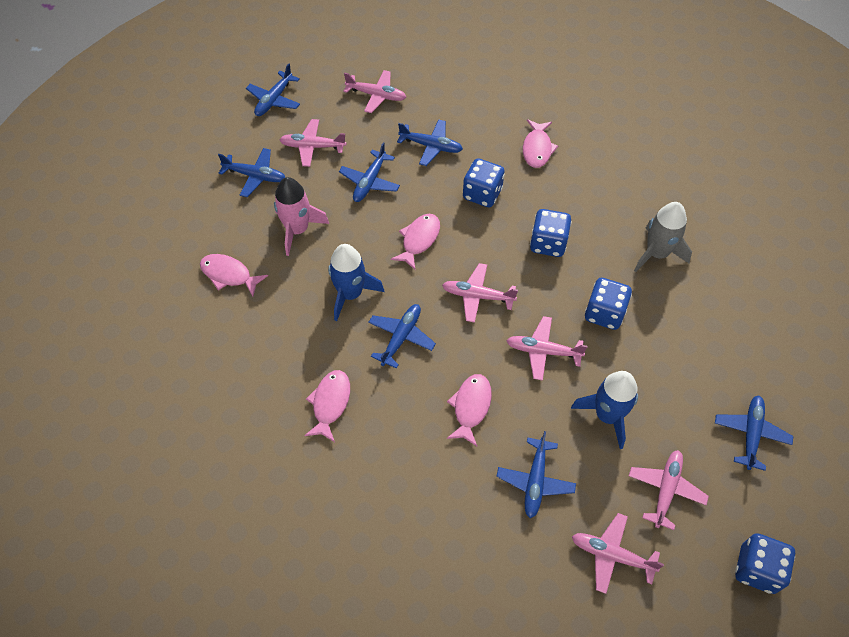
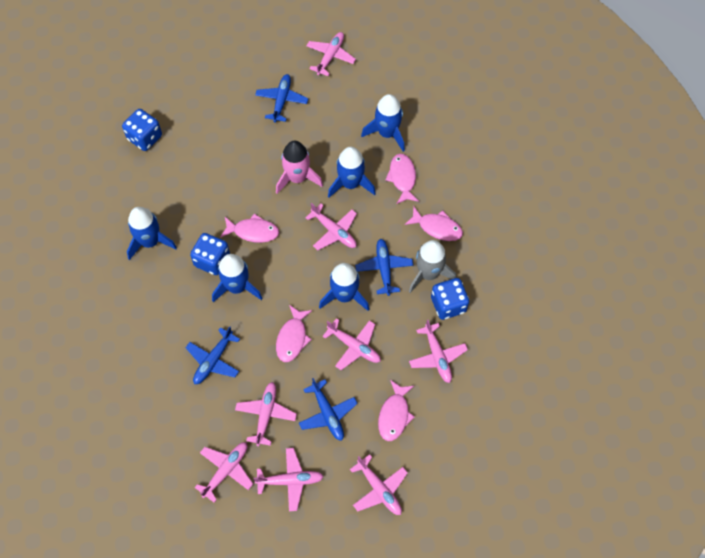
blue dice: [463,158,505,207] [530,209,572,257] [585,278,632,330] [735,533,795,594] = 4 -> [122,109,162,151] [190,233,230,275] [431,278,469,320] = 3
blue plane: [218,148,285,197] [246,64,300,116] [339,142,400,202] [368,304,436,369] [397,119,463,166] [496,431,576,518] [715,395,793,471] = 7 -> [185,326,240,384] [255,74,308,123] [299,378,358,441] [355,239,413,296] = 4
blue rocket: [328,244,384,321] [571,371,638,449] = 2 -> [127,207,177,260] [212,254,263,302] [319,263,369,311] [328,147,376,198] [361,94,405,152] = 5
pink plane: [279,119,347,167] [343,70,406,113] [442,263,518,323] [506,316,588,381] [572,513,664,594] [629,450,709,530] = 6 -> [194,442,253,503] [235,382,297,446] [253,448,324,511] [305,203,357,250] [306,32,356,76] [322,318,381,370] [350,454,408,515] [409,320,468,383] = 8

